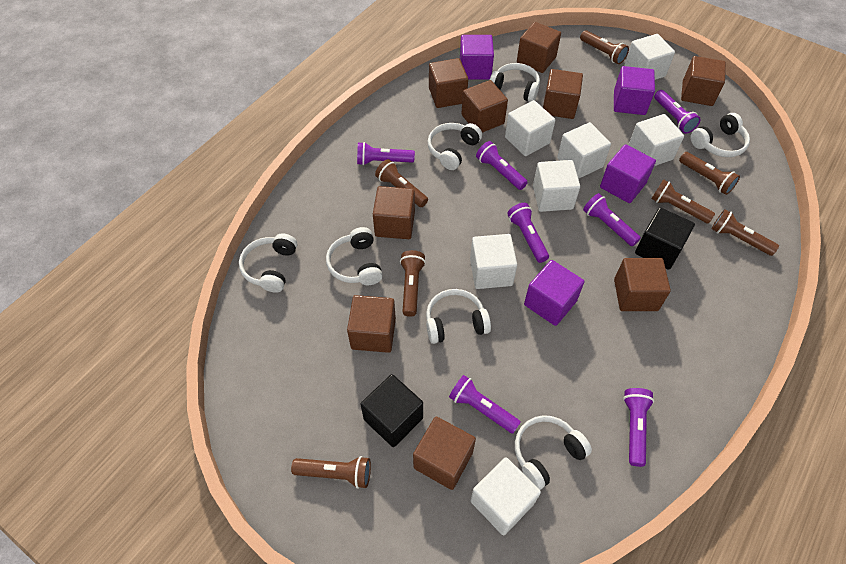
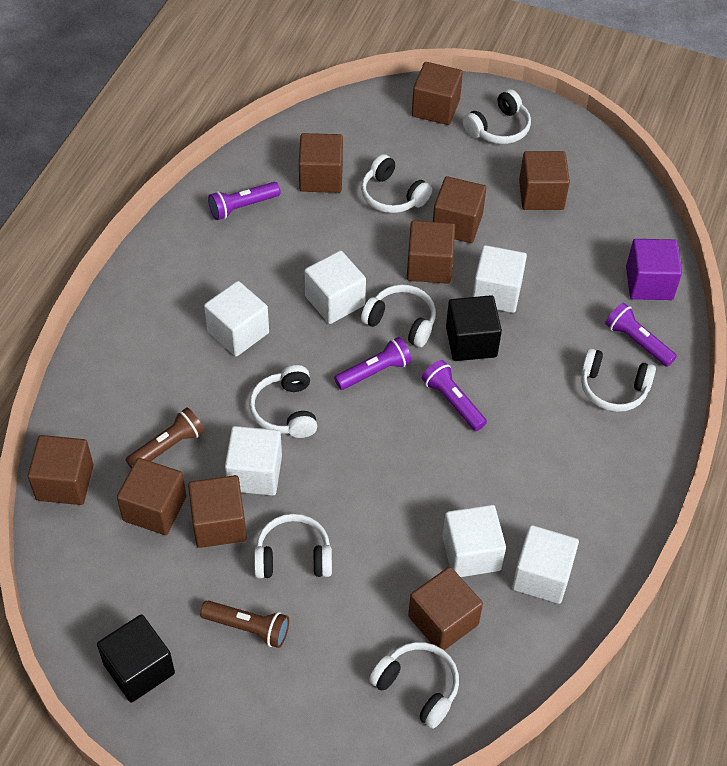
brown flashlight: [291,456,371,489] [375,159,428,207] [400,250,426,317] [580,30,629,64] [651,179,715,224] [679,152,740,195] [711,209,779,256] = 7 -> [126,407,204,469] [200,601,289,648] = 2
purple cube: [460,35,494,80] [524,260,584,326] [600,144,656,203] [614,66,655,115] = 4 -> [626,239,682,300] = 1
purple flashlight: [357,142,415,165] [449,375,521,434] [476,141,528,190] [507,203,549,263] [583,193,641,246] [623,388,654,467] [654,90,701,134] = 7 -> [208,182,281,220] [334,337,412,390] [422,360,487,431] [605,303,677,367] = 4
white cube: [470,234,517,289] [470,457,541,535] [505,100,555,156] [533,160,580,212] [557,122,611,179] [624,34,675,80] [628,114,684,166] = 7 -> [204,281,269,357] [225,426,282,496] [305,250,366,324] [442,505,506,577] [472,245,527,313] [512,525,579,604] = 6

